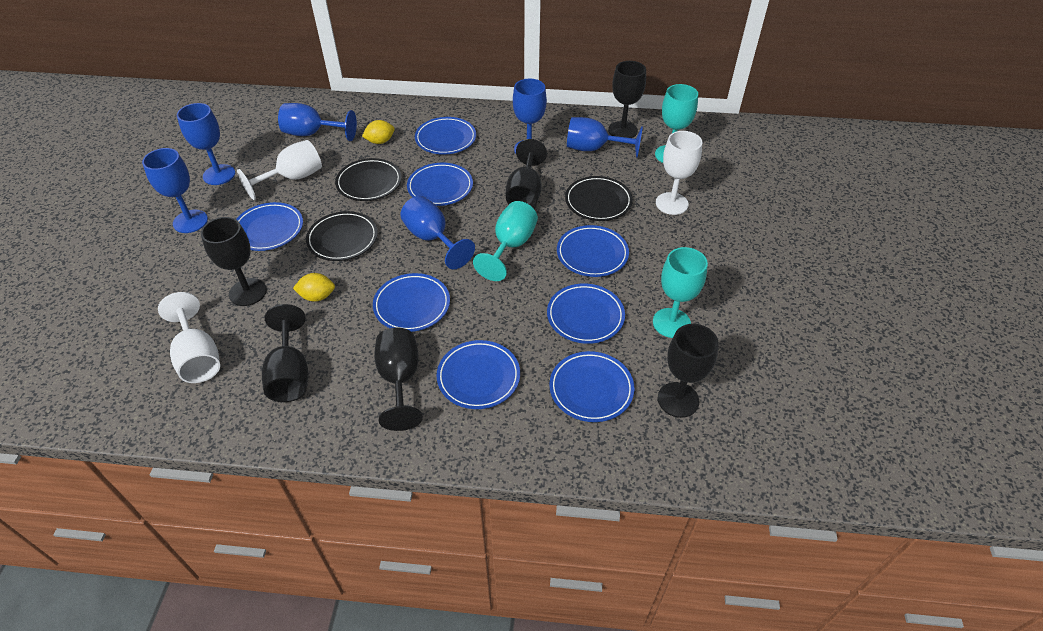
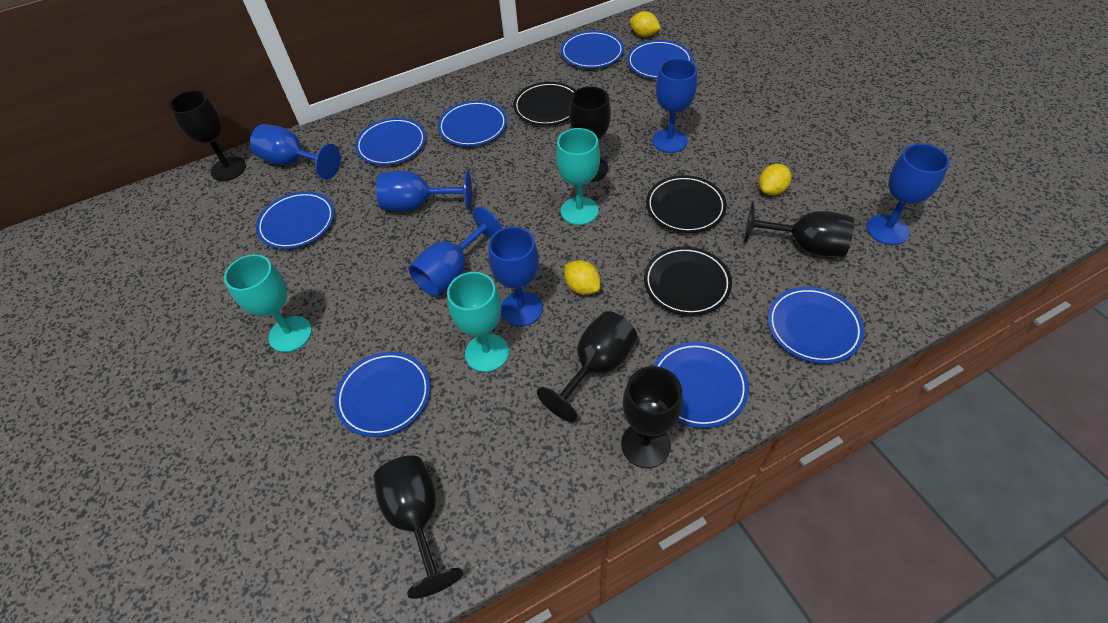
white goblet: [158,292,220,383] [237,140,322,200] [656,131,702,215] = 3 -> none = 0
yellow lemon: [293,273,335,302] [362,120,395,144] = 2 -> [564,260,600,295] [630,11,661,37] [759,164,792,195] = 3

